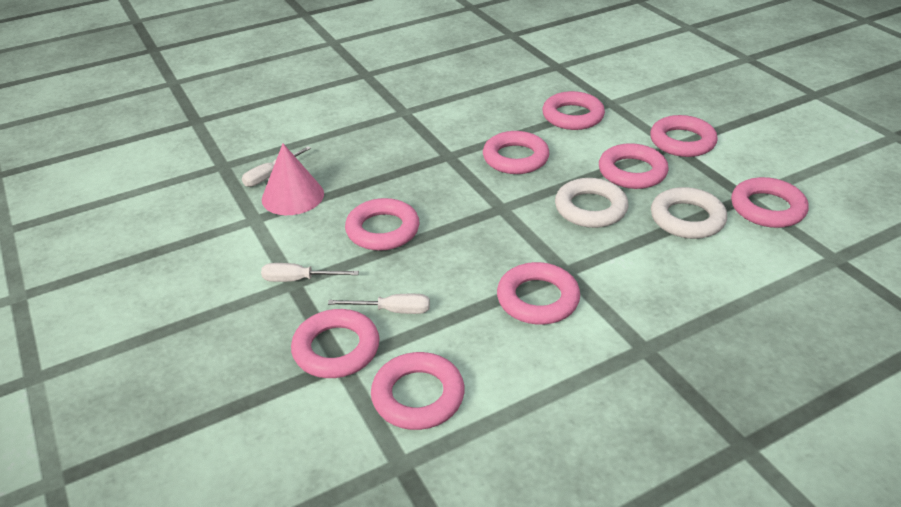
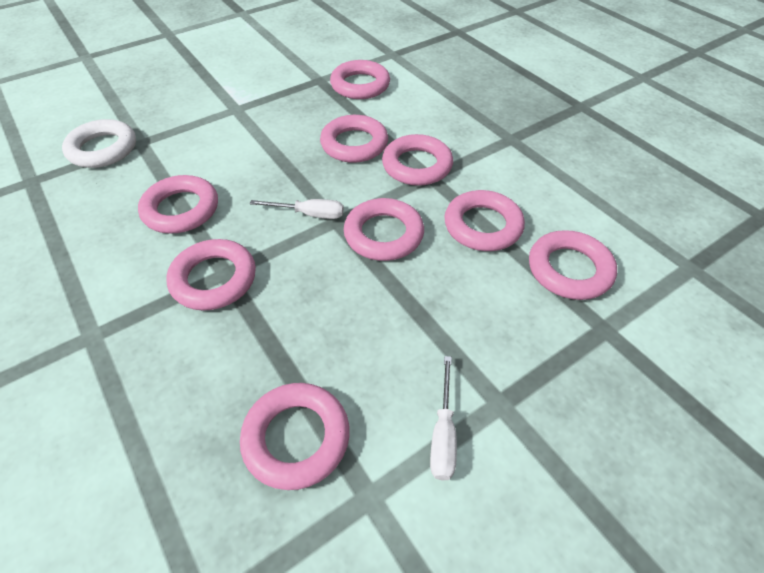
pink cone: [262,144,324,215] = 1 -> none = 0
white ring: [555,178,629,228] [651,187,727,239] = 2 -> [62,119,136,168] = 1
white screwdriver: [242,147,311,187] [261,263,359,282] [328,294,430,314] = 3 -> [250,199,344,219] [430,356,457,480] = 2

